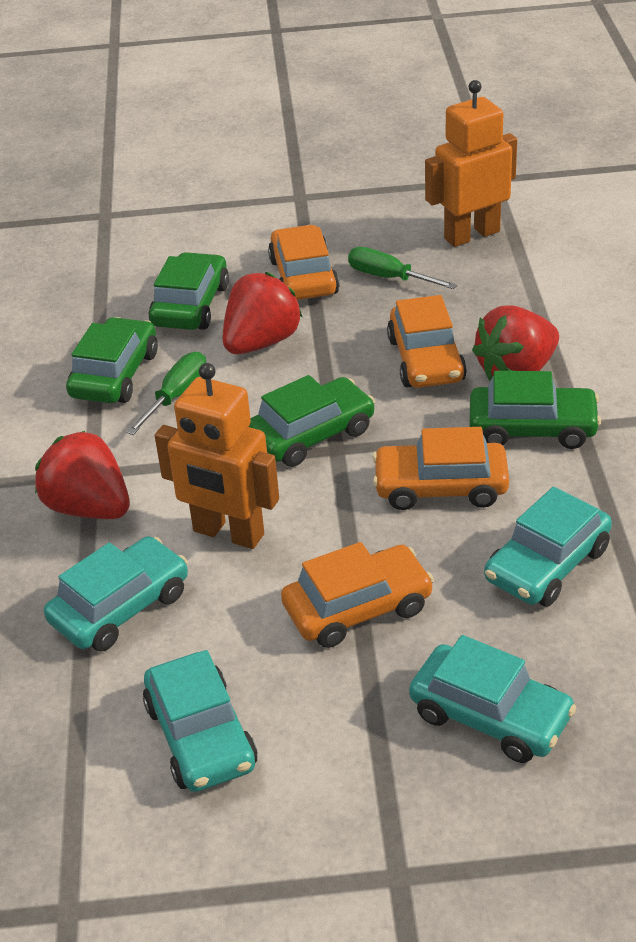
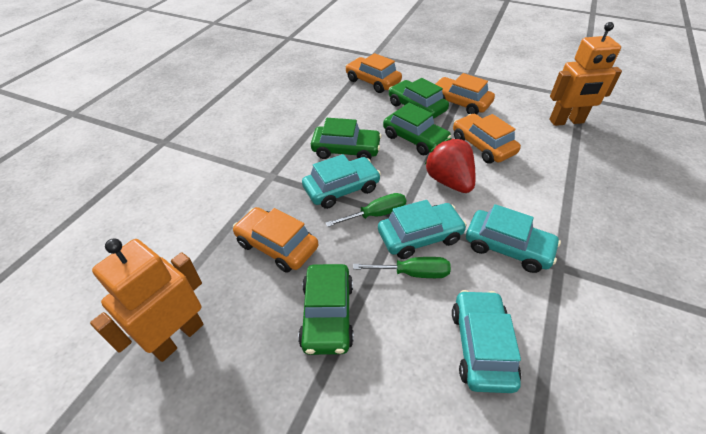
red strawberry: [35,431,130,519] [223,272,303,354] [472,306,559,381] = 3 -> [425,138,475,193] = 1

